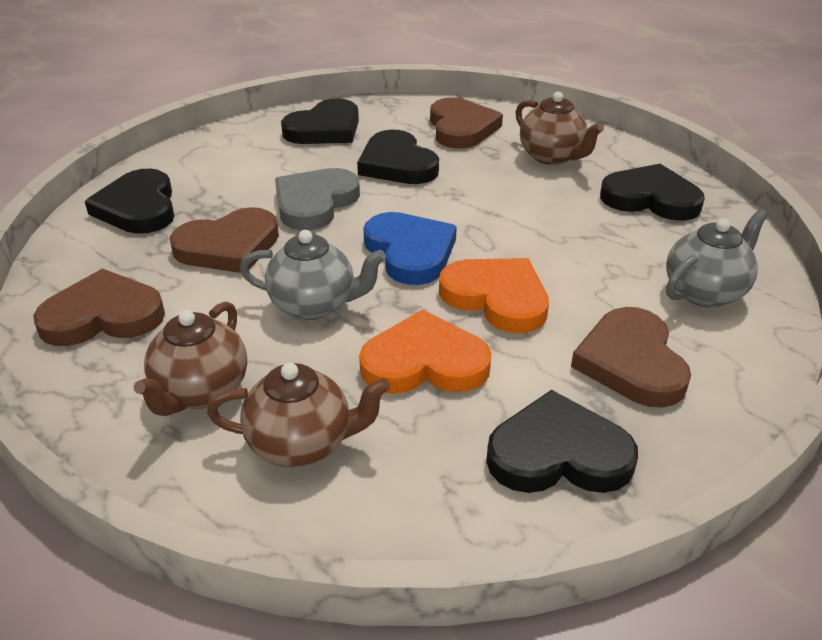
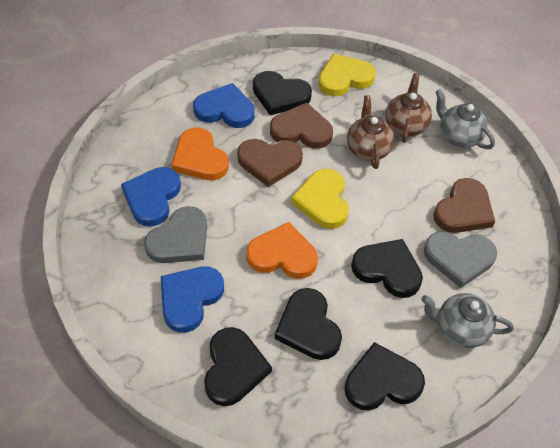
blue heart: [363,212,457,285] = 1 -> [121,167,181,227] [161,267,224,333] [193,83,255,128] = 3
brown heart: [33,269,165,346] [170,207,279,273] [430,98,503,149] [571,307,691,408] = 4 -> [237,139,303,187] [270,102,333,149] [434,178,495,233] = 3
brown teapot: [134,302,247,416] [207,363,390,467] [516,92,604,165] = 3 -> [347,95,395,169] [385,73,432,143] = 2
grey heart: [275,168,360,231] = 1 -> [144,206,207,263] [424,231,497,288] = 2
yellow heart: none = 0 -> [291,168,349,229] [318,54,376,97] = 2

